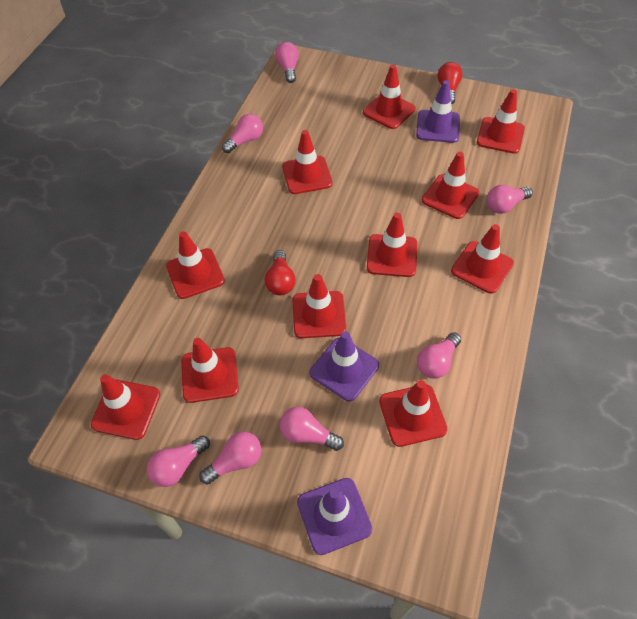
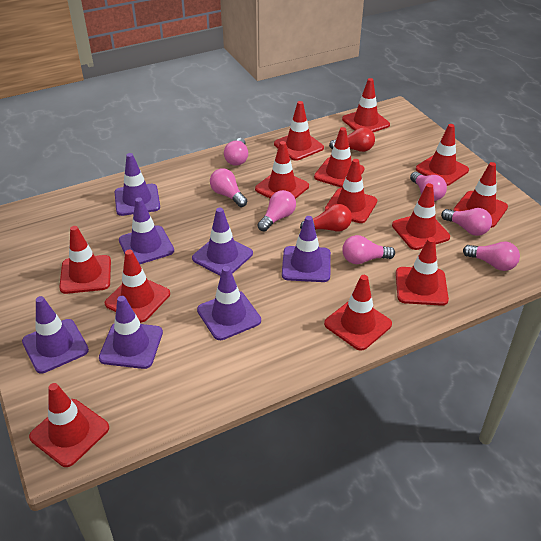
purple traffic cone: [297,478,372,555] [309,331,379,402] [416,80,460,143] = 3 -> [22,296,89,373] [99,296,163,369] [115,153,160,216] [119,197,174,264] [192,208,253,276] [197,266,261,340] [282,216,331,282] = 7
red traffic cone: [91,374,160,440] [166,231,225,299] [181,338,239,403] [282,130,332,194] [292,274,346,338] [363,64,415,129] [367,213,417,277] [379,380,448,447] [422,152,479,219] [451,224,514,294] [477,89,525,154] = 11 -> [29,383,109,467] [59,226,111,294] [105,250,170,323] [255,141,309,199] [274,101,324,161] [314,127,364,188] [324,275,392,351] [325,159,377,223] [342,78,390,132] [392,183,450,250] [396,237,449,306] [416,124,469,186] [453,162,508,228] = 13

